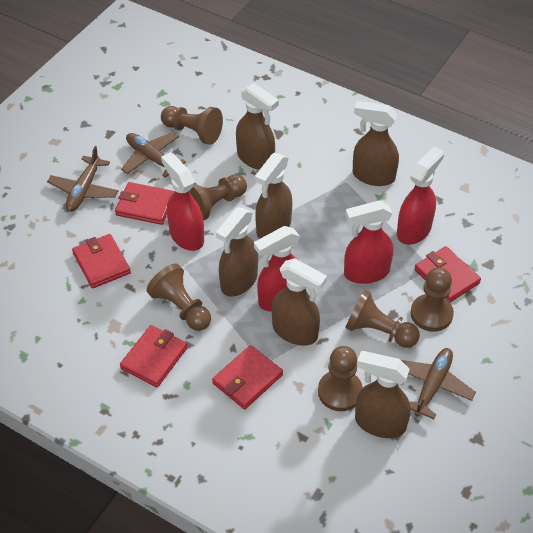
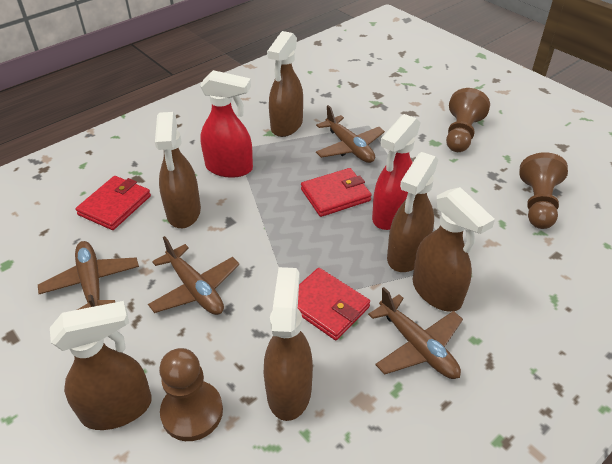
brown pawn: [147,264,211,331] [161,106,223,145] [190,174,247,220] [318,346,363,411] [345,290,420,348] [411,267,454,332] = 6 -> [159,348,223,441] [446,88,490,152] [519,152,568,229] = 3
brown plane: [47,146,118,212] [121,132,186,178] [401,348,476,419] = 3 -> [38,241,139,310] [148,236,239,315] [316,105,385,163] [368,287,463,379] = 4
red spray bottle: [161,152,204,251] [254,226,300,312] [344,200,394,284] [397,146,444,245] = 4 -> [200,70,253,178] [372,114,421,230] = 2
red wallet: [72,234,131,288] [115,182,174,225] [120,325,188,387] [212,345,283,409] [414,246,481,302] = 5 -> [75,176,151,230] [298,268,370,340] [301,168,372,217] = 3

